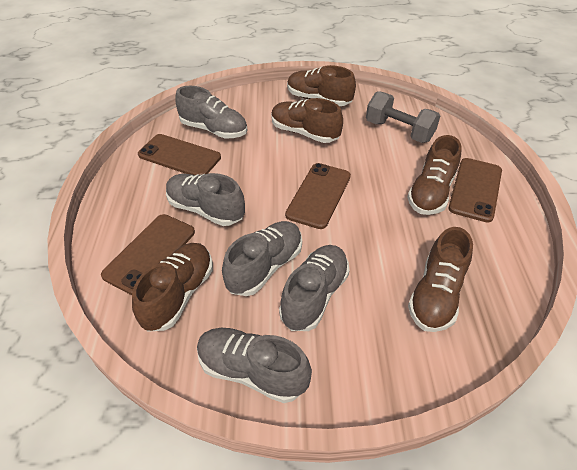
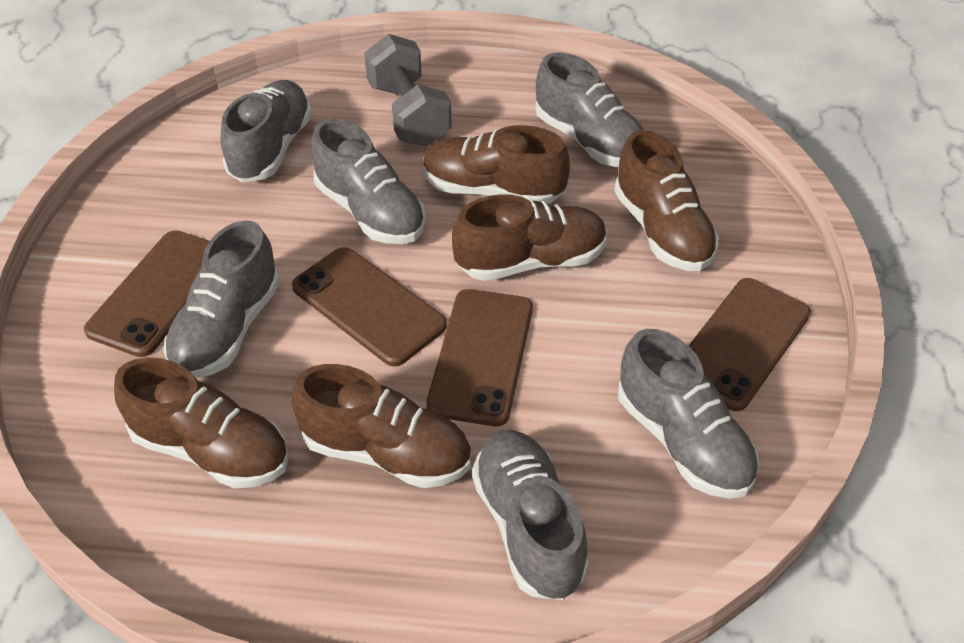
grey shoe: [166,173,245,226] [175,86,247,138] [197,328,312,403] [222,221,302,296] [279,245,350,331] = 5 -> [164,220,280,378] [220,80,312,182] [311,119,426,244] [472,430,588,600] [535,52,644,167] [618,329,759,499] = 6

